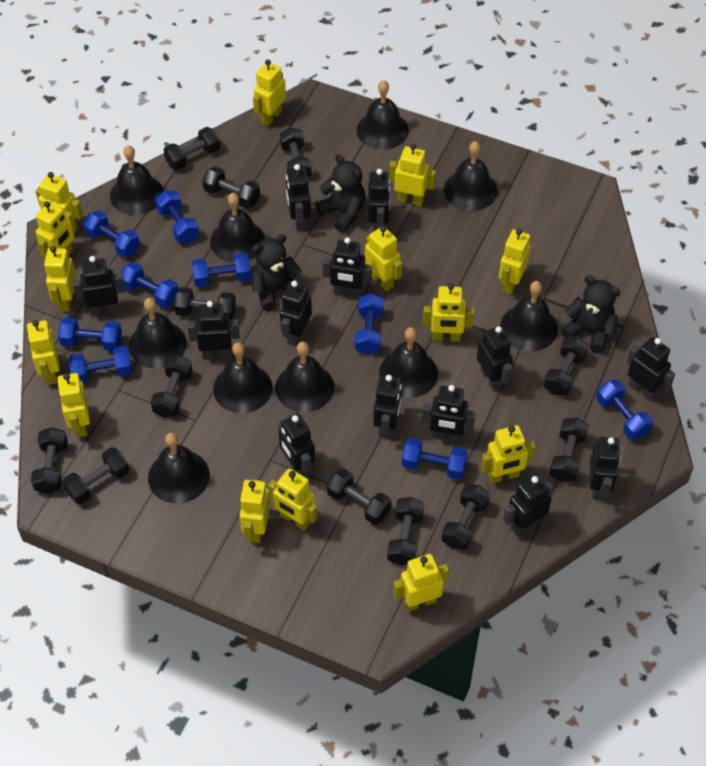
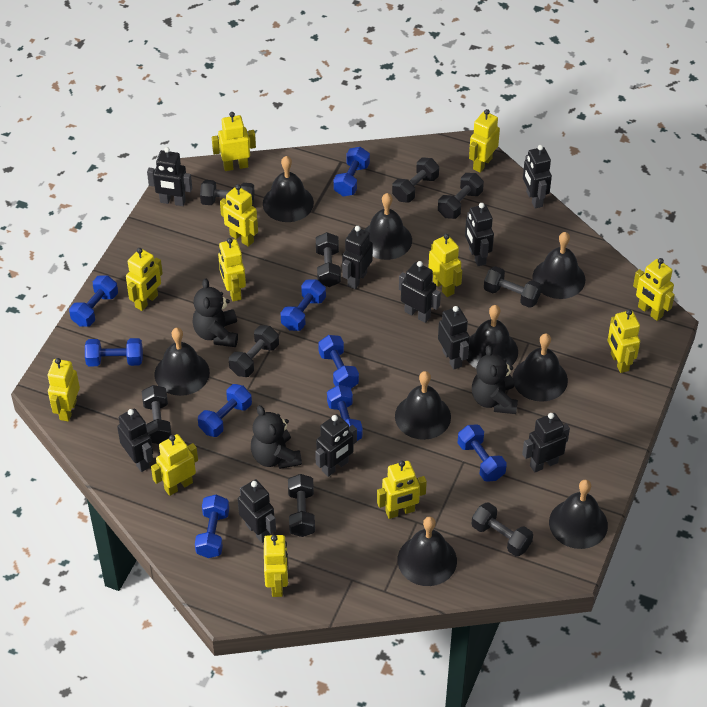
black bell: [110,145,164,215] [129,298,187,368] [148,433,210,503] [210,193,265,263] [213,342,272,413] [275,342,334,412] [357,80,409,150] [379,327,438,398] [444,141,497,211] [500,281,558,351] = 10 -> [155,328,210,396] [263,156,314,222] [364,193,412,260] [395,371,451,440] [398,517,457,586] [466,305,518,368] [513,333,568,402] [532,232,585,299] [549,480,608,549] = 9
black dumbbell: [31,427,68,494] [62,447,129,504] [150,355,193,418] [164,127,220,170] [174,287,236,321] [202,166,260,209] [280,127,312,178] [327,468,391,525] [387,497,424,566] [441,484,490,550] [543,337,589,396] [549,418,589,482] = 12 -> [142,385,172,444] [200,180,255,206] [229,325,279,377] [288,474,315,537] [316,232,341,287] [392,158,439,203] [438,173,484,219] [471,502,533,556] [484,266,542,308] = 9
black robot: [72,256,125,316] [187,301,240,359] [278,413,315,477] [280,281,312,346] [286,164,311,231] [322,237,372,298] [368,169,390,232] [373,374,402,439] [422,385,476,443] [477,326,513,391] [503,474,553,536] [590,437,621,500] [627,337,675,401] = 13 -> [117,408,153,472] [147,147,192,206] [238,479,276,543] [315,414,357,477] [342,226,373,289] [399,261,441,323] [438,306,470,370] [465,203,494,266] [522,413,570,473] [523,145,552,208] = 10
yellow robot: [27,320,60,385] [36,172,83,234] [36,201,76,258] [44,246,76,312] [57,373,90,437] [239,480,270,543] [253,59,286,126] [268,468,317,531] [365,226,402,291] [389,144,436,206] [393,554,449,612] [423,283,474,342] [481,425,535,484] [499,229,531,295] = 14 -> [48,358,80,421] [126,248,163,311] [151,434,198,496] [212,112,256,171] [218,238,246,302] [220,184,258,247] [264,535,289,597] [377,460,427,519] [428,234,462,297] [469,109,500,173] [608,309,640,373] [633,258,675,321] = 12

